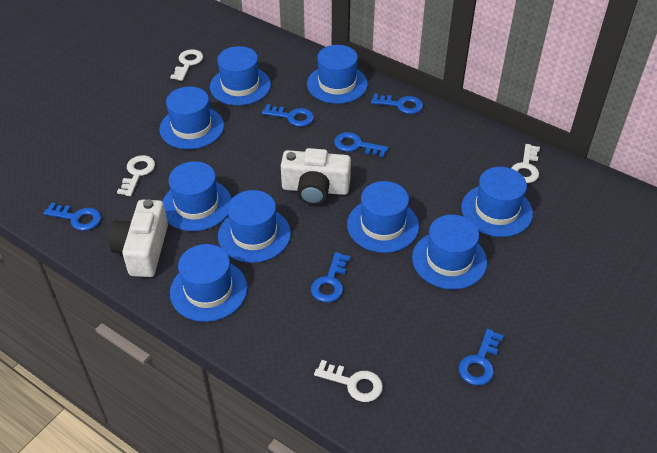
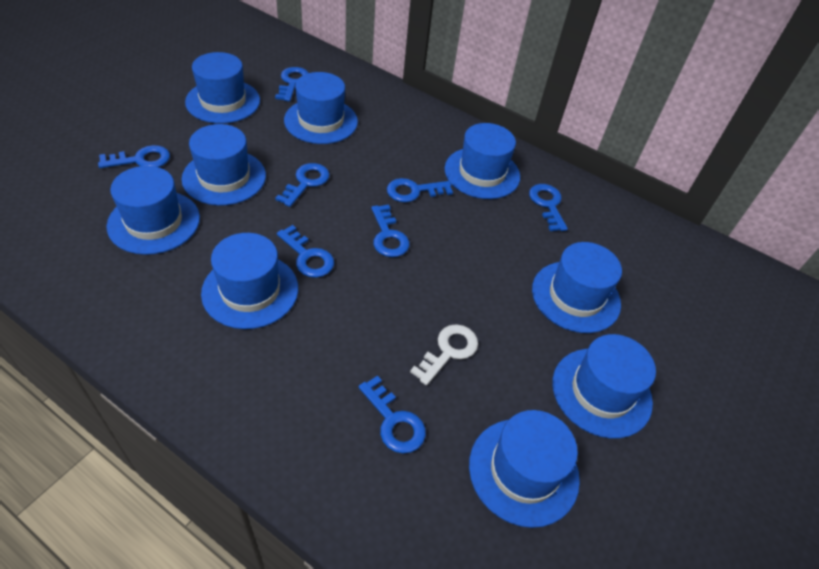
blue key: [44,203,101,231] [262,104,314,127] [311,252,350,302] [334,132,388,157] [371,94,423,114] [459,329,504,385] = 6 -> [98,145,170,168] [275,67,309,102] [275,163,330,207] [277,225,334,278] [358,375,426,453] [371,204,410,257] [387,178,453,202] [529,184,568,231] = 8
white camera: [109,199,168,277] [281,148,351,205] = 2 -> none = 0
white key: [117,155,155,196] [170,49,203,81] [314,360,383,402] [511,144,540,183] = 4 -> [410,324,478,385] = 1

